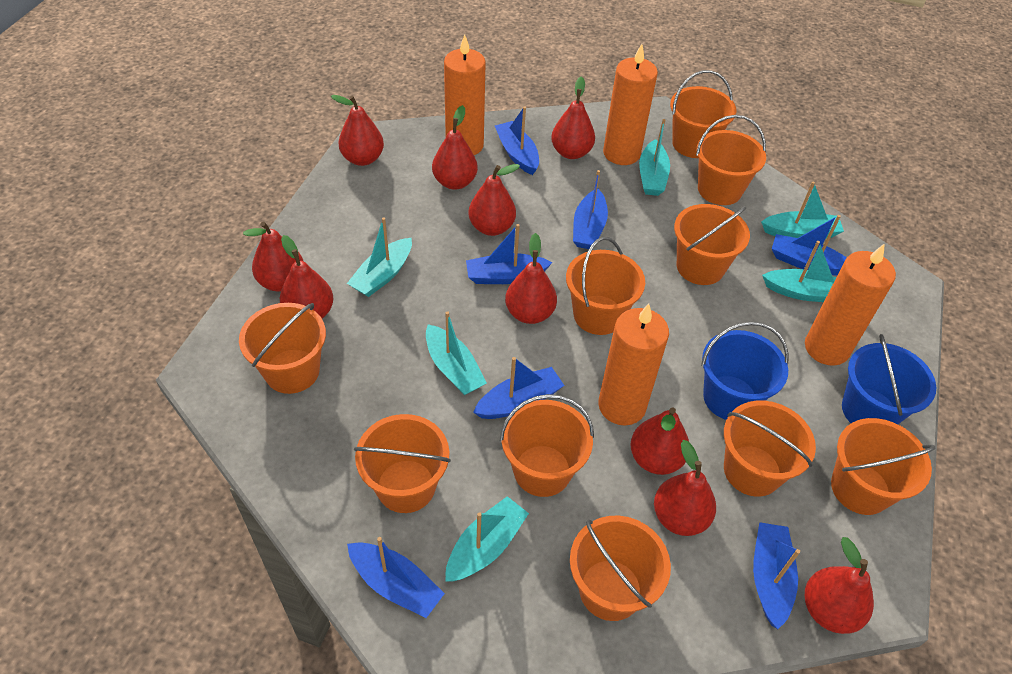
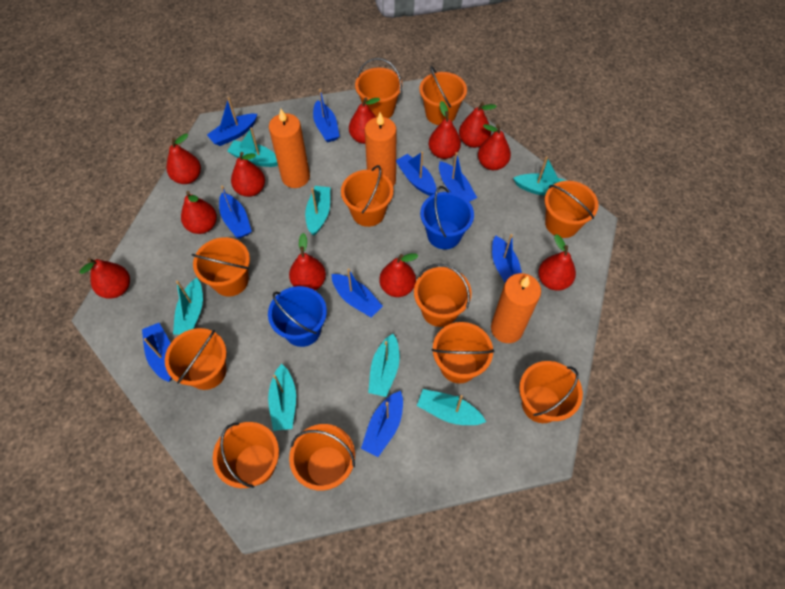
blue boat: [347,537,445,618] [466,224,552,284] [473,357,564,419] [495,106,539,175] [573,170,608,249] [753,522,800,629] [772,215,847,276] = 7 -> [142,323,172,382] [207,97,257,146] [219,186,252,238] [313,89,340,142] [332,268,383,318] [361,391,403,457] [396,151,436,196] [439,152,477,202] [492,234,522,282] = 9
orange bucket: [239,303,326,394] [354,414,451,513] [500,394,594,497] [566,237,645,335] [570,516,671,621] [670,70,736,158] [674,204,750,285] [696,115,766,205] [724,401,816,497] [831,418,936,515] = 10 -> [165,328,227,390] [192,237,250,296] [213,422,279,488] [289,424,355,491] [341,165,393,227] [355,58,402,118] [414,263,472,327] [420,66,467,125] [431,322,494,384] [519,361,583,423] [545,181,598,238] = 11
orange candle: [444,34,486,155] [598,304,669,426] [603,44,658,165] [805,243,896,366] = 4 -> [269,109,310,188] [365,113,396,186] [491,273,541,343] = 3
red pear: [243,221,303,292] [280,235,333,319] [331,95,384,166] [432,105,478,190] [468,164,520,236] [505,233,557,324] [551,76,595,159] [630,407,689,475] [654,440,716,536] [805,537,874,634] = 10 -> [79,258,130,299] [166,133,201,184] [181,191,217,234] [231,152,265,197] [289,233,326,290] [349,97,380,144] [379,253,418,297] [429,101,461,159] [459,102,497,148] [478,124,511,170] [538,234,576,291] = 11
turquoise boat: [347,217,412,297] [426,311,487,395] [445,496,529,582] [639,119,670,196] [761,181,844,239] [762,241,836,302] = 6 -> [173,278,203,335] [227,128,278,167] [268,364,296,431] [305,186,330,236] [368,334,399,397] [417,389,486,425] [513,156,567,196] = 7

